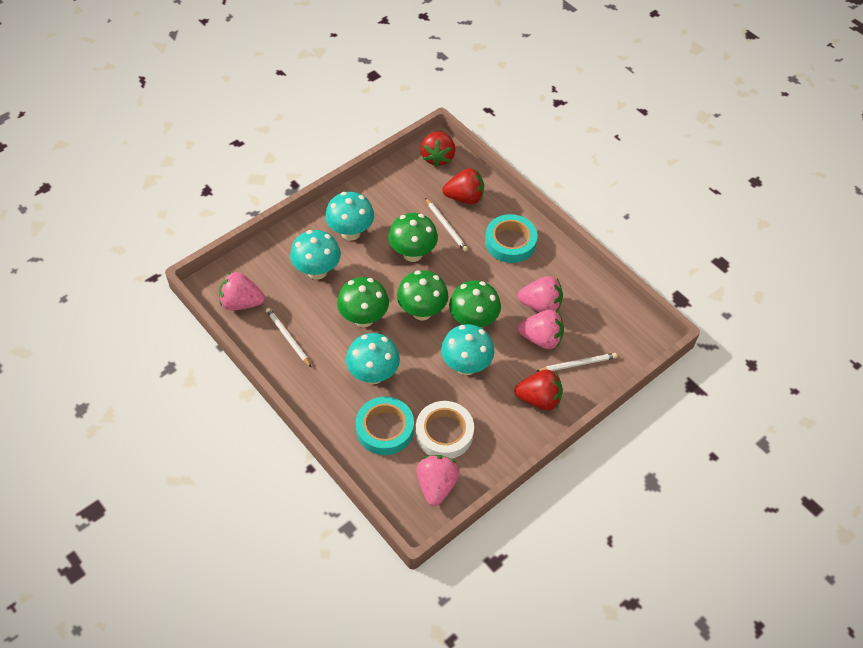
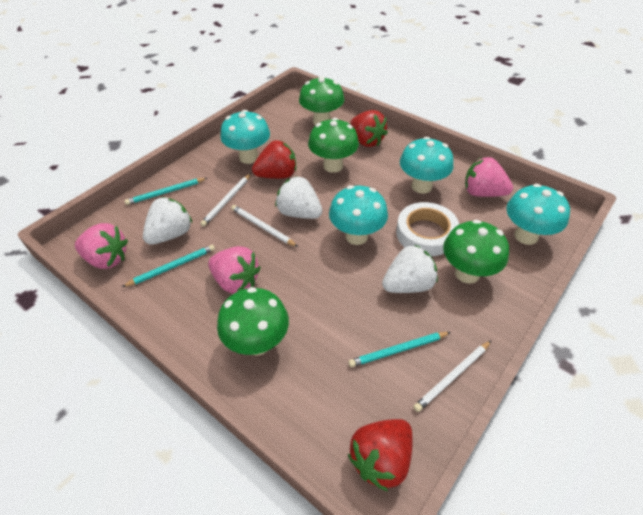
pink strawberry: [219,272,265,311] [416,455,460,506] [518,276,563,312] [518,310,564,349] = 4 -> [75,223,128,269] [208,246,261,294] [465,157,513,197] = 3
turquoise pencil: none = 0 -> [122,245,215,287] [124,178,207,205] [348,332,451,367] = 3
turquoise tape: [356,397,414,455] [485,214,538,263] = 2 -> none = 0
white strawberry: none = 0 -> [143,197,192,245] [275,176,323,219] [382,244,438,293] = 3

